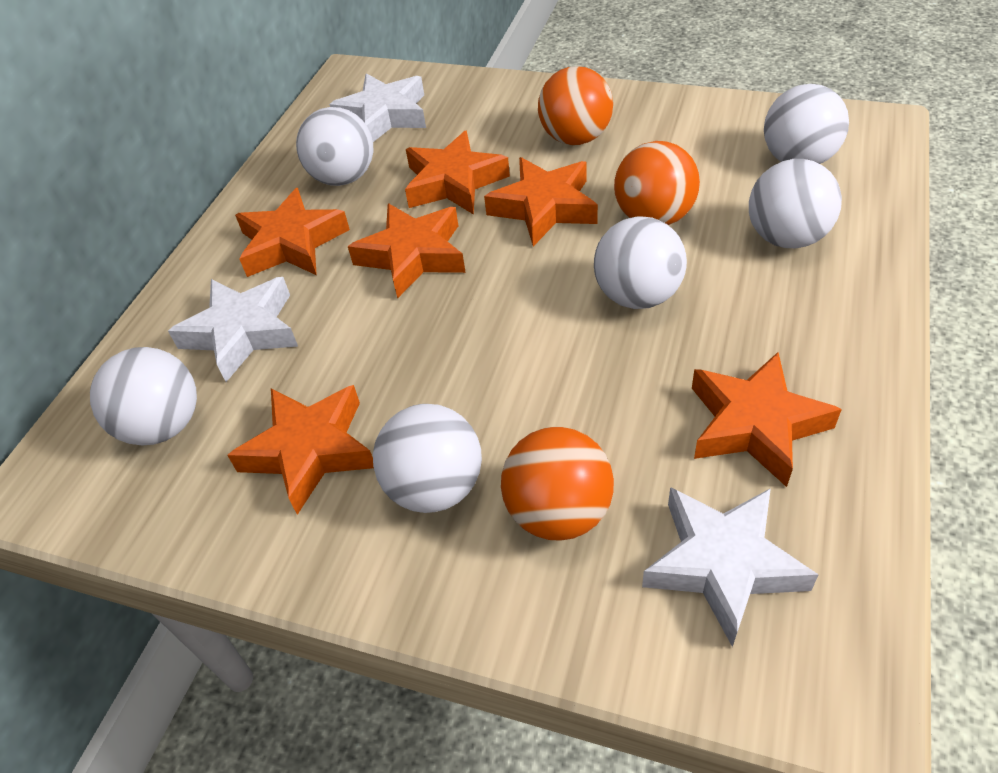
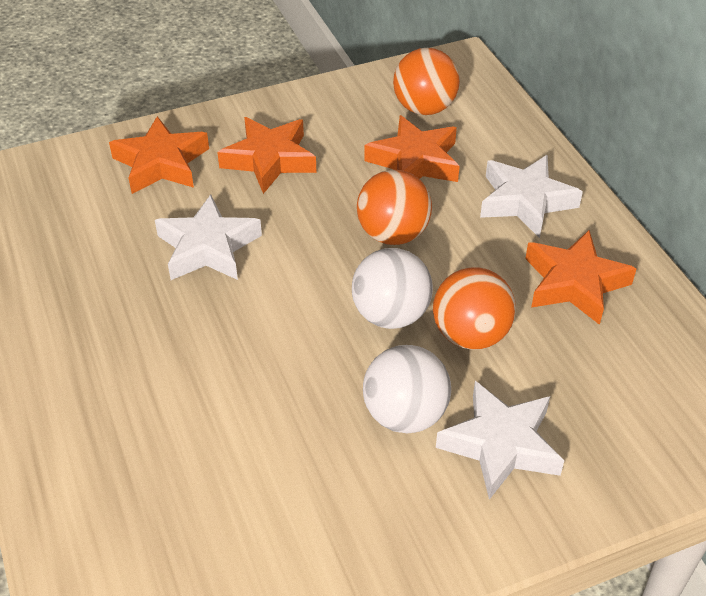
orange star: [227,385,374,515] [235,188,350,277] [348,203,466,299] [405,131,510,214] [484,157,598,246] [692,352,842,487] = 6 -> [109,116,209,194] [217,117,316,194] [364,115,460,182] [525,230,637,325] = 4
white ball: [90,347,197,446] [296,107,373,186] [373,404,482,513] [594,216,687,309] [749,159,842,248] [764,84,849,164] = 6 -> [352,248,433,329] [363,345,451,434] = 2

